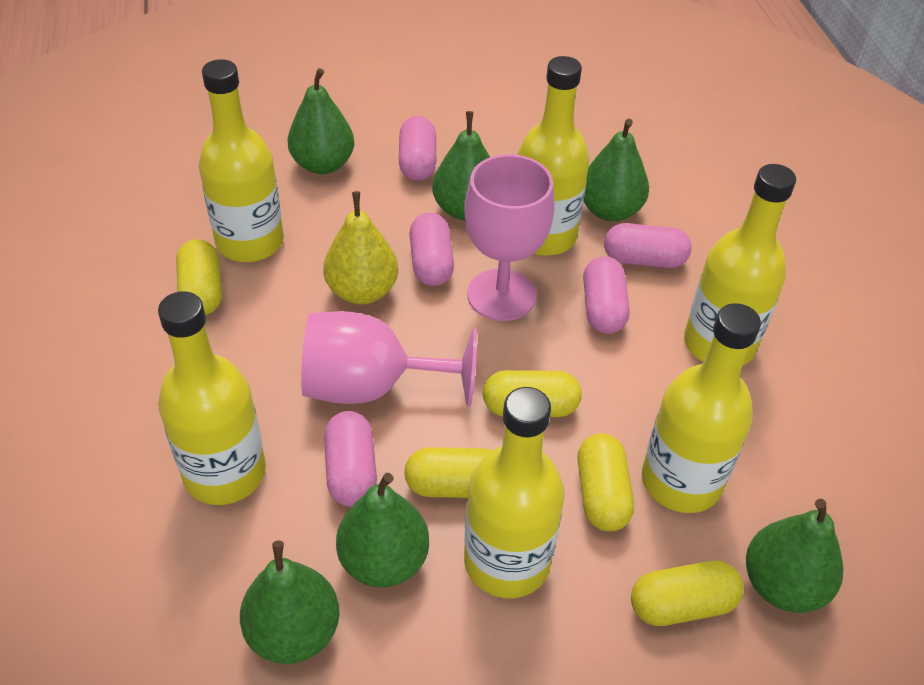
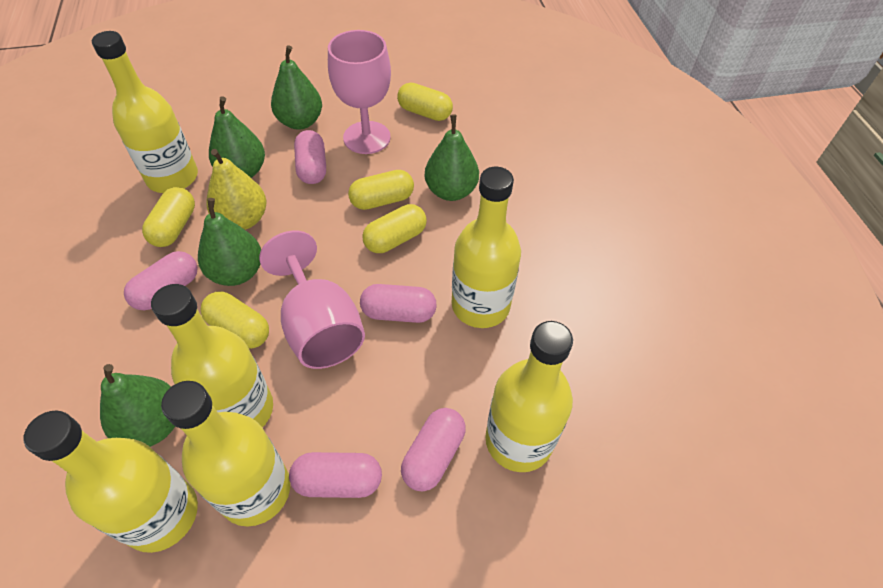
green pear: [240,541,340,664] [288,68,354,174] [336,473,429,587] [432,111,490,220] [584,119,649,221] [746,499,843,613] = 6 -> [100,364,175,447] [198,198,261,286] [209,96,265,178] [271,45,322,130] [425,114,479,201] = 5

